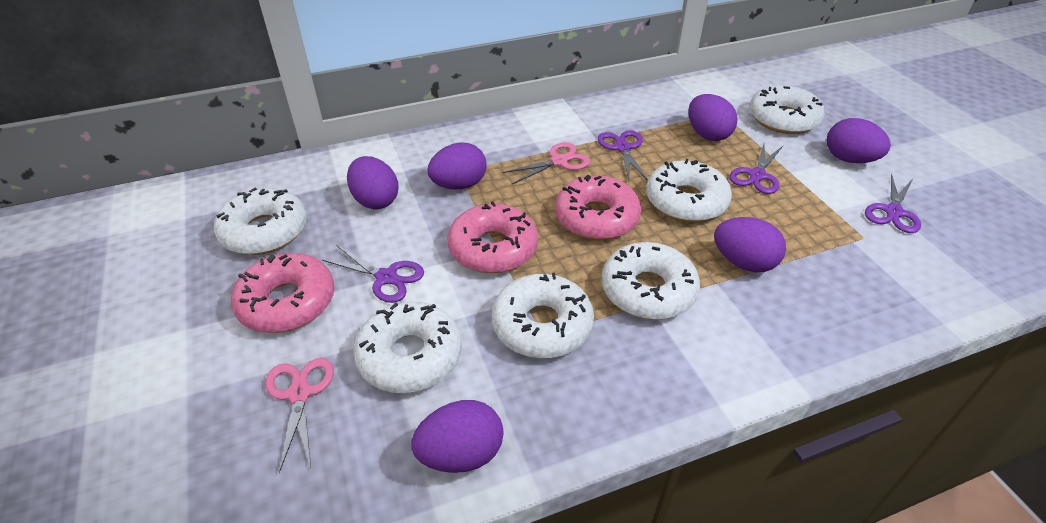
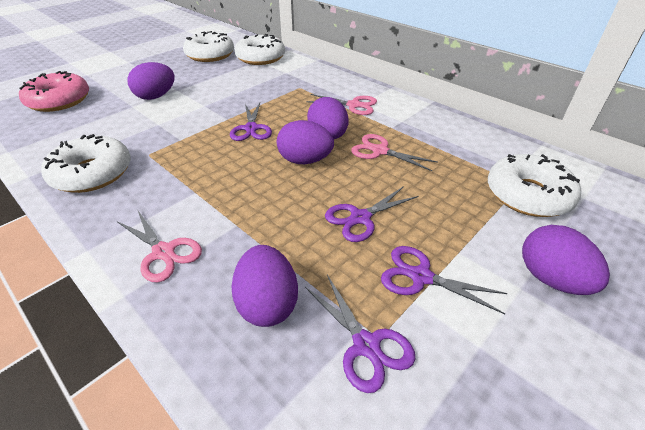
pink donut: [231,253,335,333] [447,201,538,273] [555,175,641,240] = 3 -> [19,71,89,112] = 1
pink scissors: [265,358,334,473] [503,142,591,184] = 2 -> [117,211,202,283] [306,94,377,115] [351,134,438,171] = 3
purple egg: [347,156,398,210] [411,400,503,473] [427,142,487,190] [688,94,738,141] [714,217,786,272] [827,118,891,163] = 6 -> [127,62,174,100] [231,245,298,327] [277,120,334,164] [307,97,348,139] [522,225,610,295] = 5
white donut: [214,188,307,255] [354,302,462,393] [492,273,594,358] [602,242,700,320] [646,159,732,222] [749,85,825,134] = 6 -> [41,134,131,193] [183,31,234,62] [234,34,285,65] [488,154,581,217] = 4

